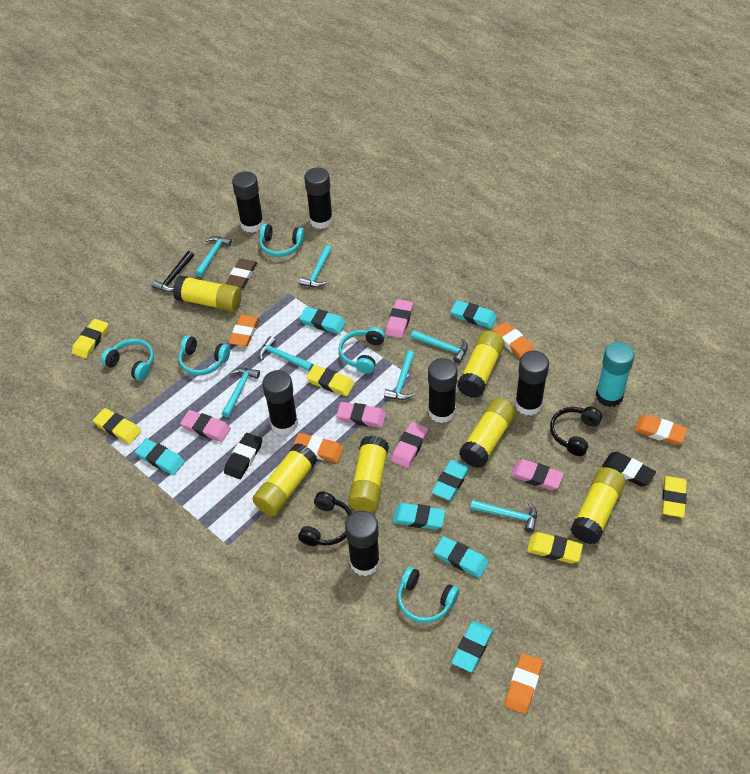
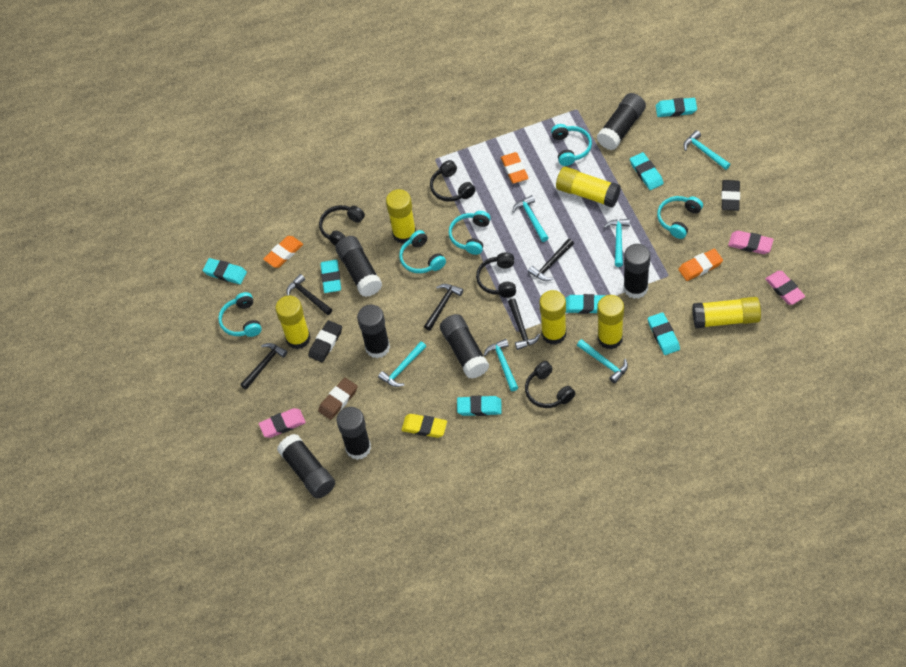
black glue stick: [232,171,264,233] [262,370,298,435] [304,168,333,229] [345,511,380,576] [428,358,458,423] [515,351,549,416] = 6 -> [277,434,335,498] [335,236,382,297] [337,407,371,460] [357,304,390,358] [440,314,489,379] [597,93,646,150] [624,244,651,299] = 7
black hammer: [151,251,194,292] = 1 -> [240,343,287,390] [286,274,332,315] [424,284,463,331] [508,298,540,350] [528,239,574,281] = 5
black headphones: [298,491,352,546] [550,407,602,456] = 2 -> [319,205,365,246] [430,160,476,202] [476,252,516,298] [525,361,575,408] = 4
orange eraser: [229,315,259,346] [292,433,344,463] [493,322,535,359] [504,653,543,714] [634,415,687,445] = 5 -> [263,236,303,268] [501,152,528,183] [678,249,723,281] = 3
pink eraser: [180,410,231,442] [336,402,386,428] [386,299,413,338] [391,422,428,468] [510,459,564,490] = 5 -> [259,408,306,438] [728,231,774,254] [765,271,805,305] = 3
turquoise glue stick: [596,342,635,407] = 1 -> none = 0
turquoise hammer: [195,236,232,277] [222,368,260,418] [259,336,314,371] [299,245,332,287] [384,350,415,400] [411,330,468,363] [470,500,537,533] = 7 -> [378,341,426,387] [484,339,518,391] [512,195,548,242] [577,339,628,383] [604,219,630,267] [683,130,730,170] = 6
yellow eraser: [72,319,108,359] [93,408,141,444] [306,365,355,396] [527,532,583,563] [662,476,687,518] = 5 -> [401,414,447,438] = 1

